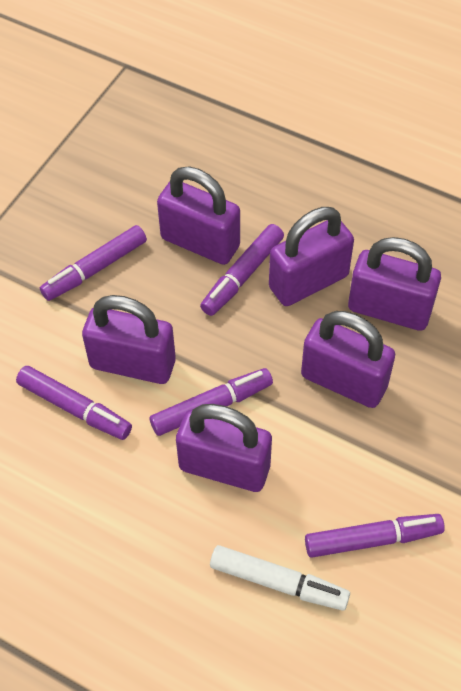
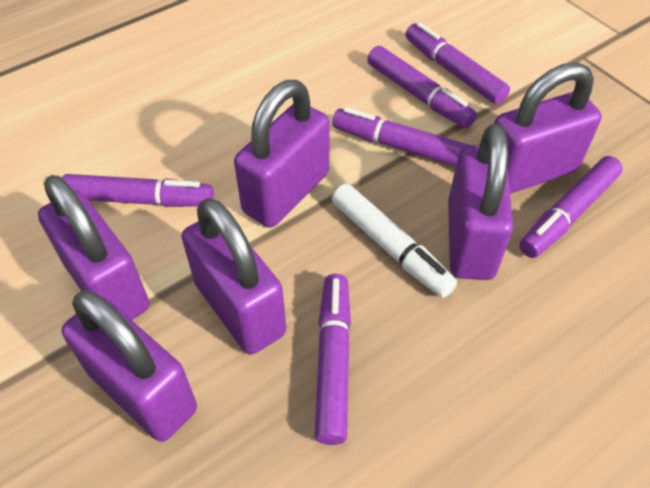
purple marker: [16,366,132,440] [40,225,147,301] [150,368,273,436] [200,224,284,316] [305,514,445,558] = 5 -> [62,174,214,207] [315,274,351,445] [332,107,469,166] [367,46,477,128] [406,22,510,105] [519,156,623,258] = 6

